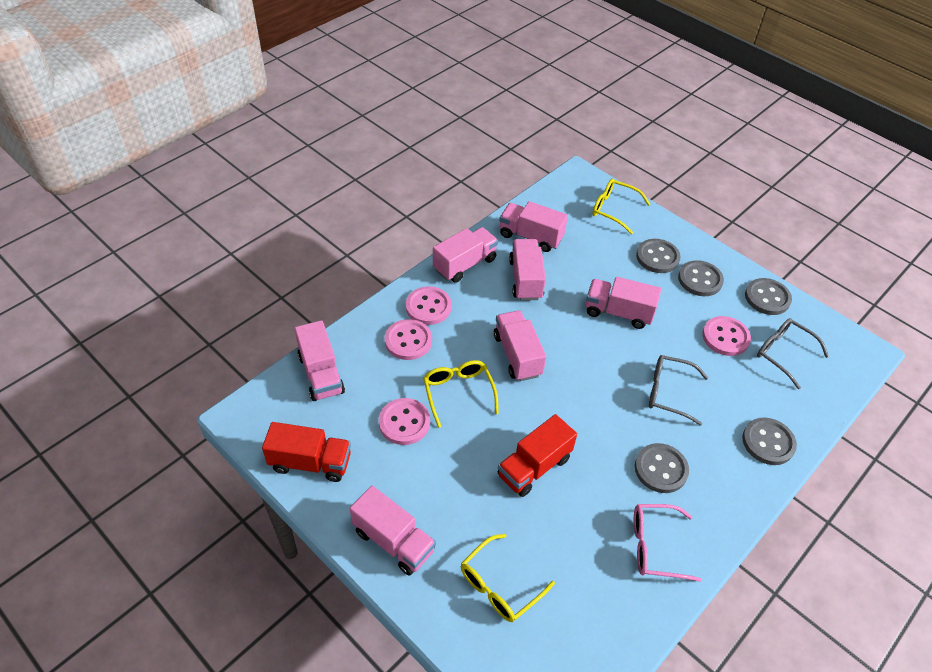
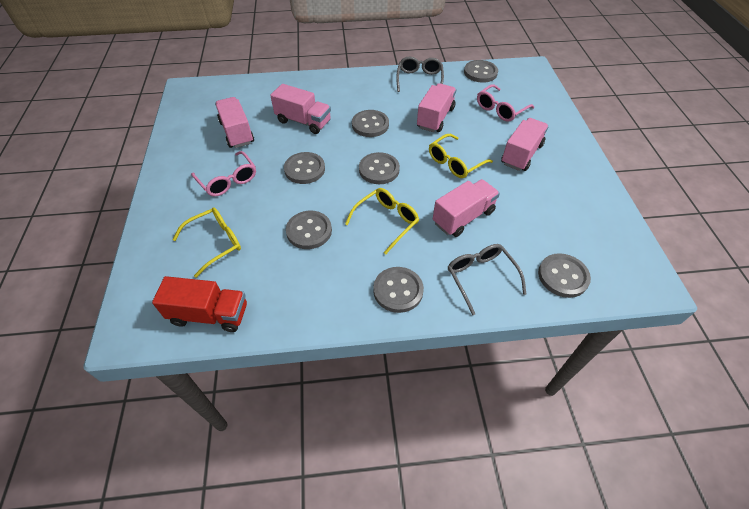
grey button: [635,443,689,493] [636,239,681,273] [678,260,724,296] [742,418,797,465] [745,278,792,315] = 5 -> [284,152,325,184] [286,211,332,249] [352,110,389,137] [359,152,400,184] [373,267,424,313] [464,60,498,83] [538,253,591,298] = 7
pink button: [379,398,430,445] [384,319,432,360] [406,286,452,325] [702,316,751,356] = 4 -> none = 0
pink glasses: [634,504,702,582] = 1 -> [191,151,256,197] [477,84,534,122] = 2
pink truck: [294,320,345,401] [350,486,436,575] [433,227,498,283] [494,310,546,381] [499,201,568,252] [509,239,546,300] [586,277,661,329] = 7 -> [215,97,254,148] [270,84,331,134] [417,83,456,132] [433,179,500,237] [501,118,549,171] = 5
red truck: [262,422,351,482] [498,414,577,497] = 2 -> [152,276,247,332] = 1

